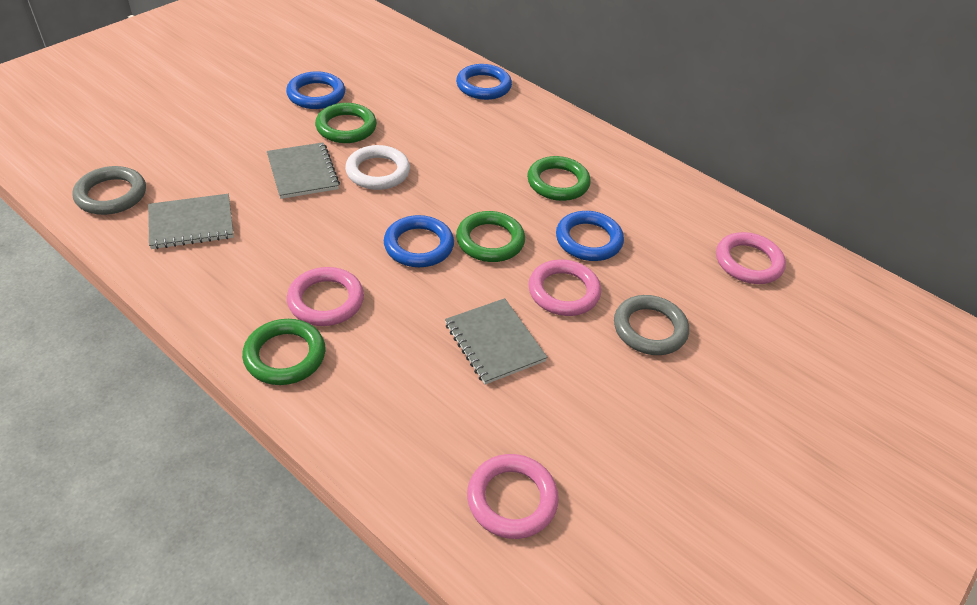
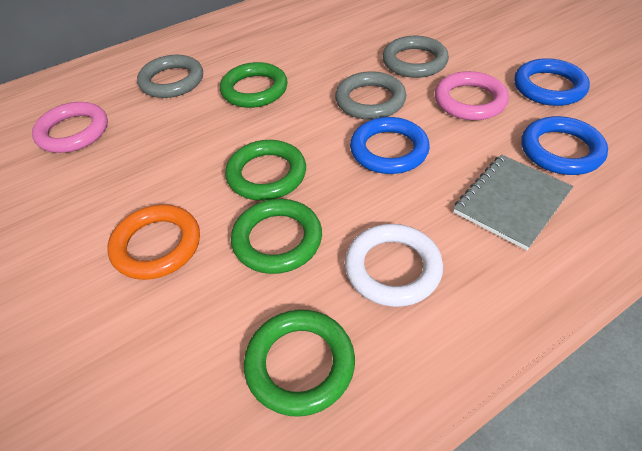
blue ring: [286,71,345,109] [384,215,454,267] [456,64,512,100] [556,211,624,261] = 4 -> [350,117,430,174] [514,58,590,106] [521,116,608,175] = 3
grey notebook: [148,194,234,249] [267,142,340,199] [445,298,548,385] = 3 -> [454,154,573,250] = 1
grey ring: [72,166,146,215] [614,295,689,355] = 2 -> [137,55,203,98] [335,71,406,120] [382,36,449,78] = 3
orange ring: none = 0 -> [107,205,200,280] = 1
pink ring: [287,267,364,326] [467,454,559,539] [528,260,601,316] [716,232,786,284] = 4 -> [32,102,108,153] [435,71,509,120] = 2

